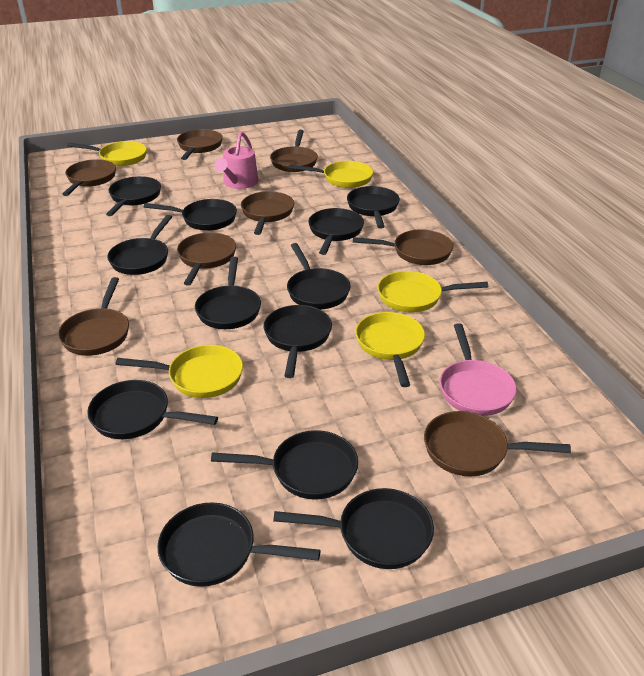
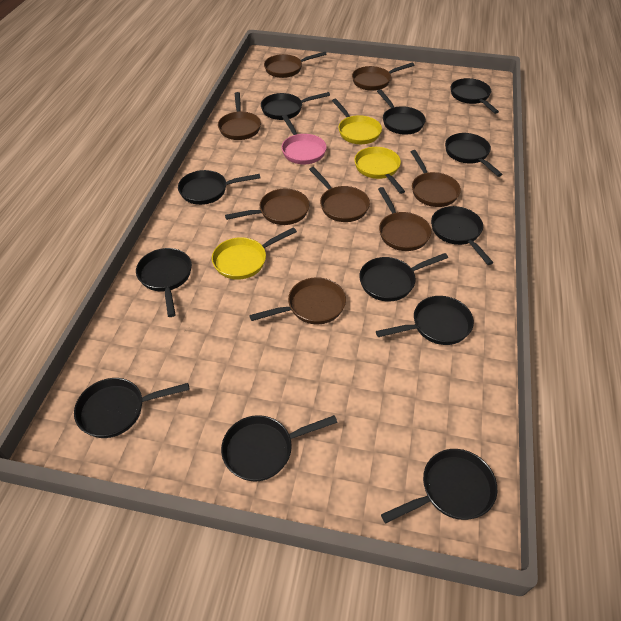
pink watering can: [214,132,258,189] = 1 -> none = 0
yellow pan: [67,141,147,166] [116,345,243,398] [289,161,373,188] [355,312,425,387] [378,271,488,313] = 5 -> [212,227,297,280] [332,99,382,144] [354,147,405,194] = 3

